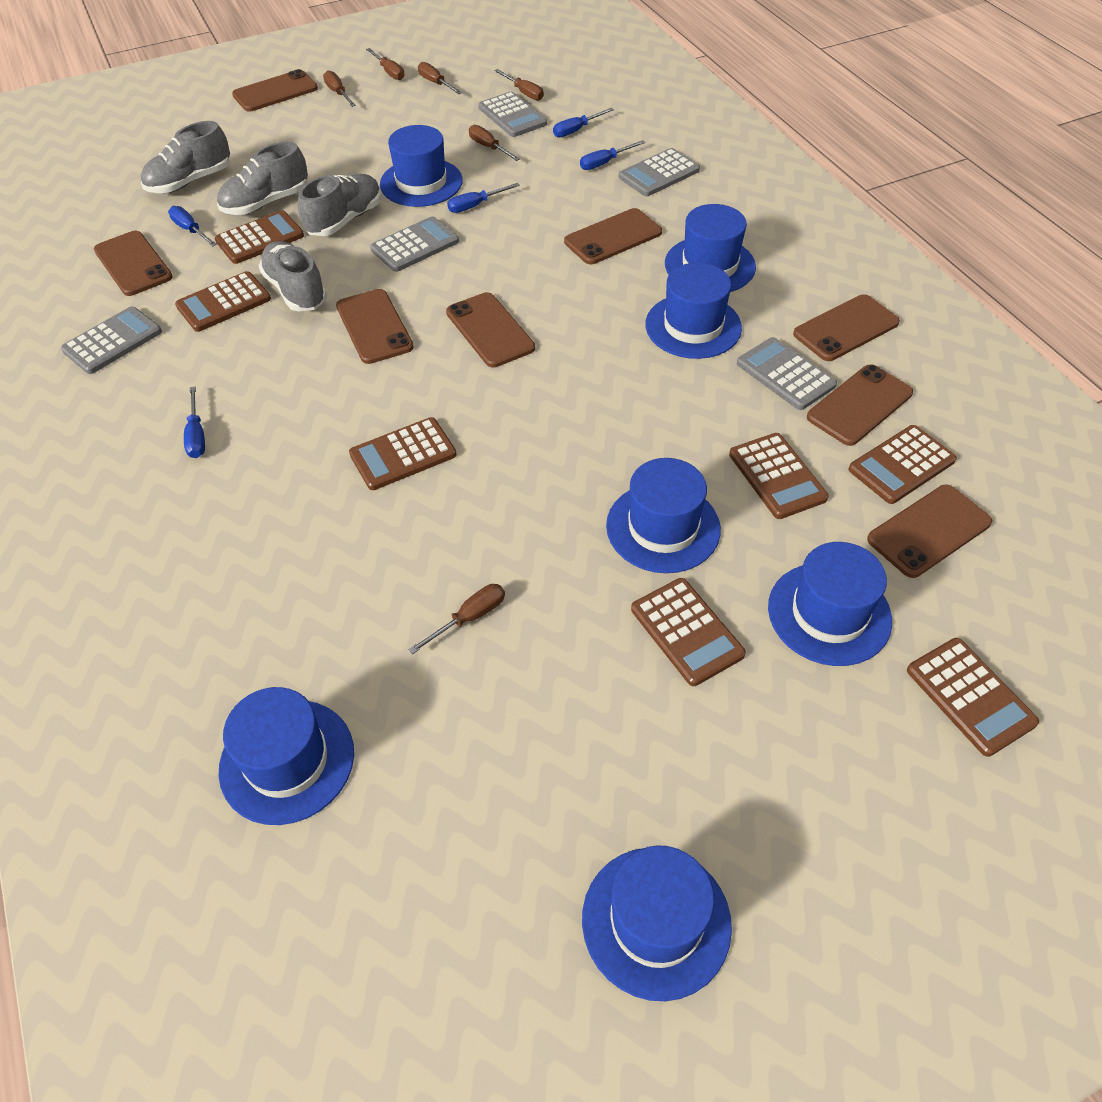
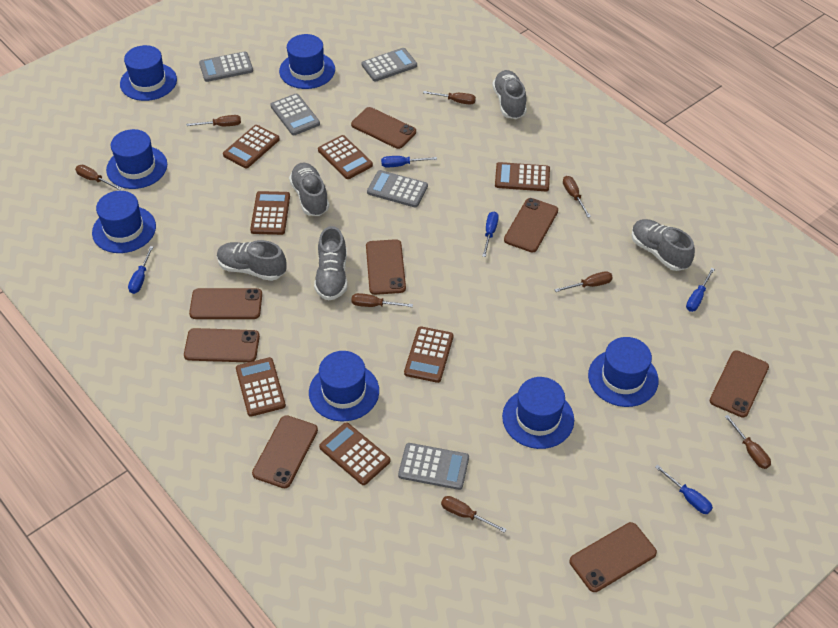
brown screwdriver: [323,70,356,107] [366,48,405,80] [408,584,505,654] [418,62,462,94] [469,125,520,161] [494,69,544,101] = 6 -> [75,165,122,190] [186,115,241,126] [351,293,413,307] [423,91,476,105] [441,496,507,533] [554,271,613,292] [563,176,591,218] [725,415,771,469] = 8
grey shoe: [141,121,230,193] [217,142,308,215] [259,241,327,311] [298,174,381,236] = 4 -> [217,240,287,281] [289,163,329,216] [314,226,347,300] [492,70,527,119] [631,219,695,271] = 5

